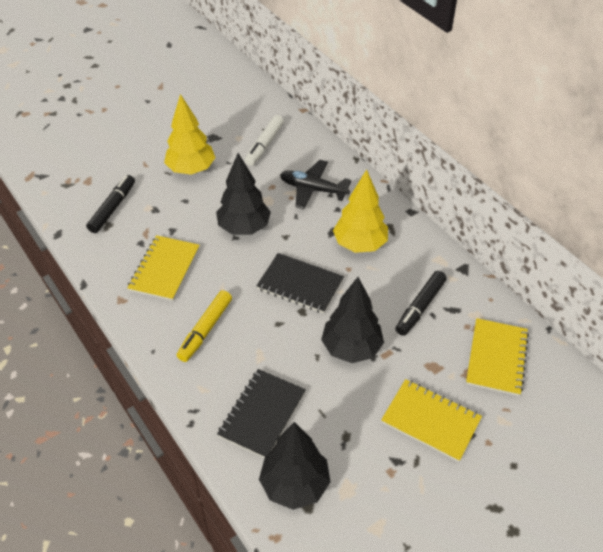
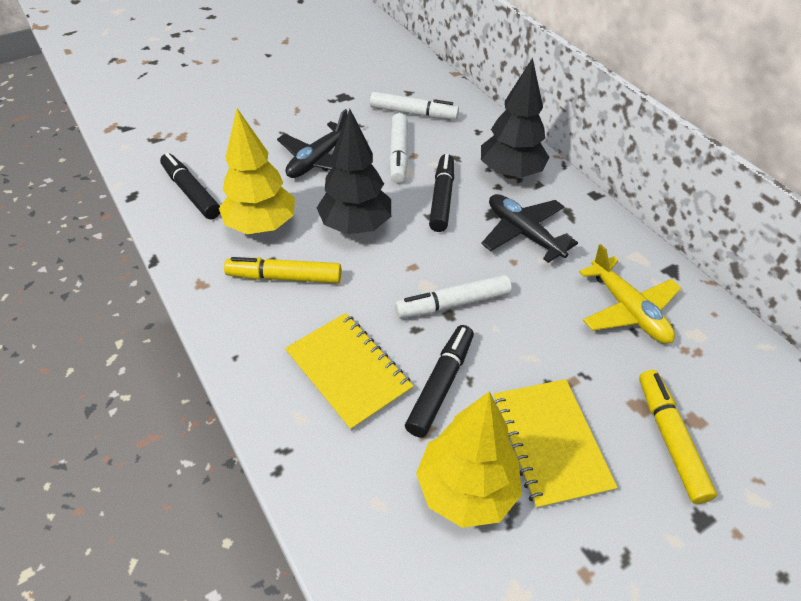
black marker: [86,175,135,233] [395,271,447,336] = 2 -> [160,153,220,219] [405,325,474,438] [429,154,454,232] = 3
black notebook: [217,369,306,458] [257,253,344,313] = 2 -> none = 0
black plane: [280,160,351,209] = 1 -> [277,109,347,178] [481,194,578,263] = 2
black tree: [216,153,271,235] [259,422,331,510] [321,277,384,363] = 3 -> [317,109,391,234] [481,58,550,179] = 2
white marker: [245,115,284,166] = 1 -> [370,92,459,120] [389,113,408,183] [395,275,512,319] = 3
yellow marker: [177,290,232,362] = 1 -> [224,257,341,283] [639,370,717,504] = 2
yellow notebook: [127,235,200,301] [381,379,482,462] [466,318,529,396] = 3 -> [285,313,414,431] [494,379,618,509] = 2
yellow plane: none = 0 -> [579,244,681,343] = 1

